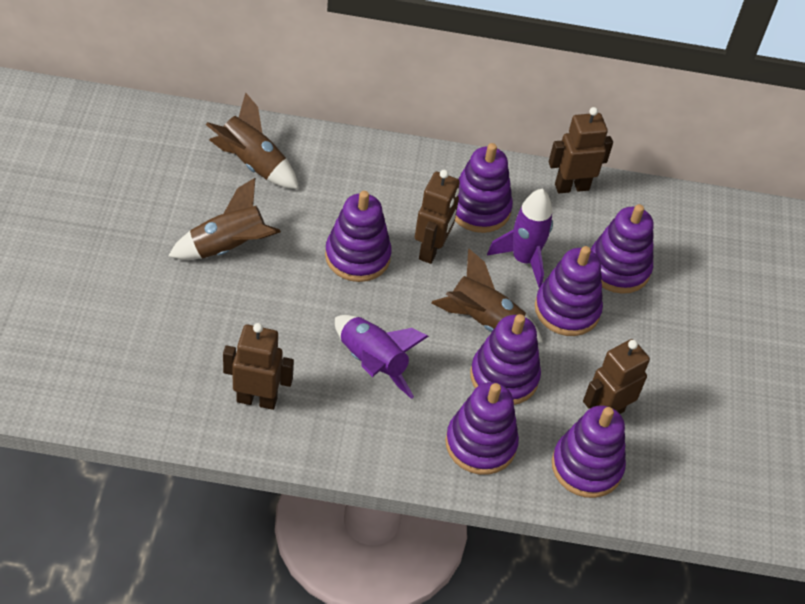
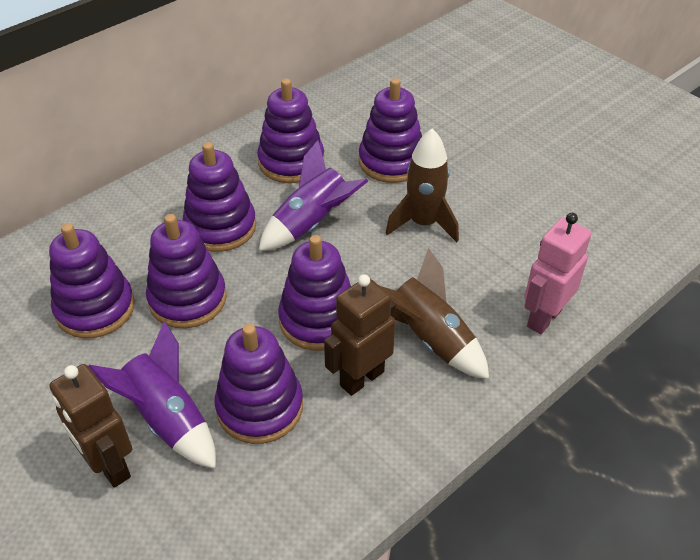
brown robot: [223,323,294,410] [415,170,460,264] [549,107,613,193] [583,339,650,414] = 4 -> [49,364,132,488] [324,274,396,396] = 2
brown rocket: [169,178,281,260] [206,92,299,189] [431,249,543,343] = 3 -> [380,248,489,379] [386,129,459,242] = 2
pink robot: none = 0 -> [524,213,591,334] = 1

